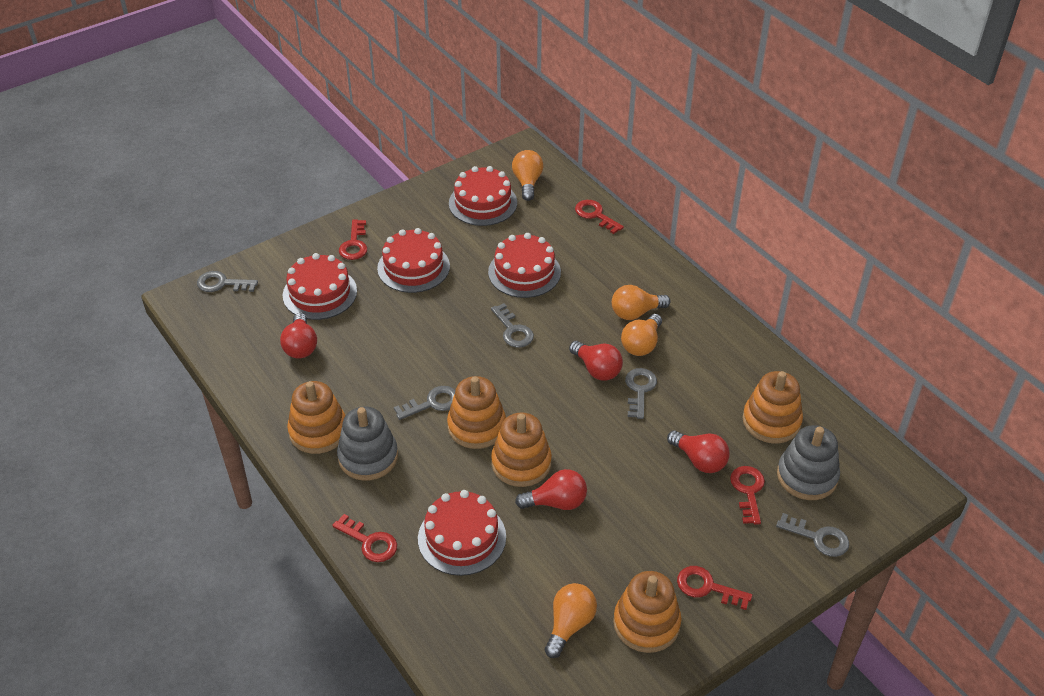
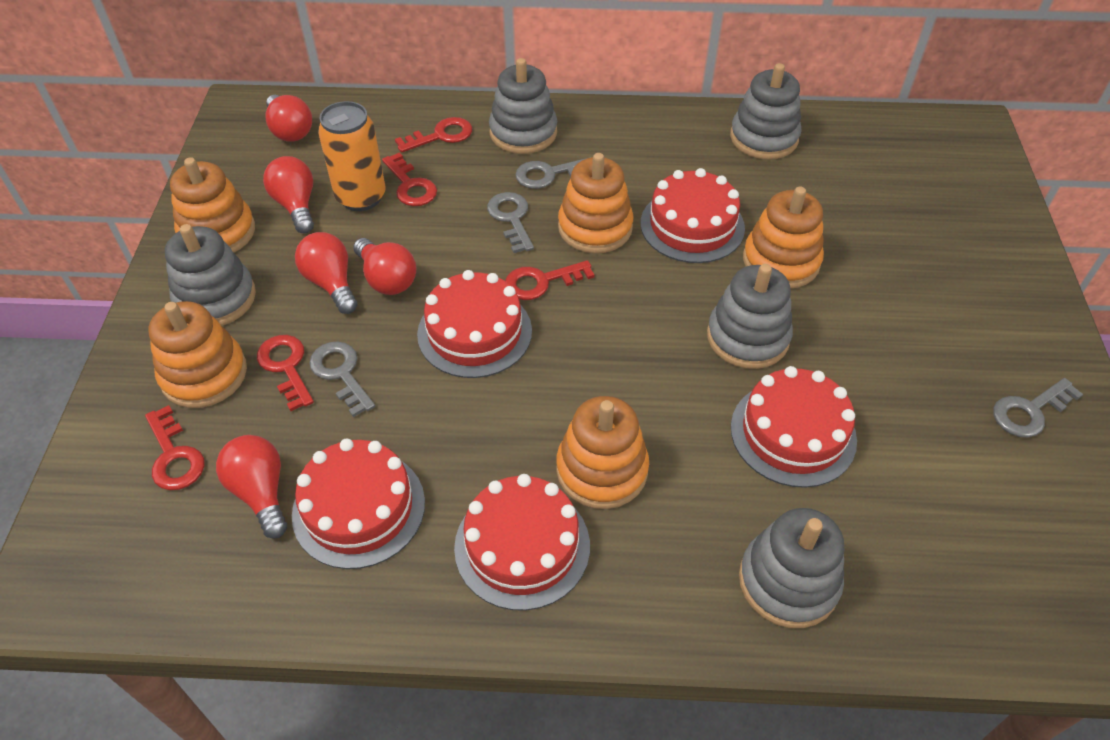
grey key: [197,271,258,292] [394,386,455,420] [491,303,534,348] [625,368,657,419] [776,513,849,557] = 5 -> [309,342,375,417] [487,192,534,253] [515,157,591,189] [993,378,1083,438] = 4
grey stacking toy: [337,406,398,481] [777,425,840,500] = 2 -> [165,224,256,326] [489,58,557,154] [707,264,793,369] [730,63,802,160] [739,508,844,628] = 5
orange can: none = 0 -> [318,101,386,211] = 1
orange light bulb: [512,150,543,201] [545,583,597,658] [612,285,671,320] [621,314,662,356] = 4 -> none = 0
red light bulb: [280,313,317,358] [515,469,587,510] [569,341,623,381] [667,430,730,473] = 4 -> [216,435,287,539] [263,156,314,233] [266,95,312,141] [295,232,358,314] [353,238,416,295] = 5

